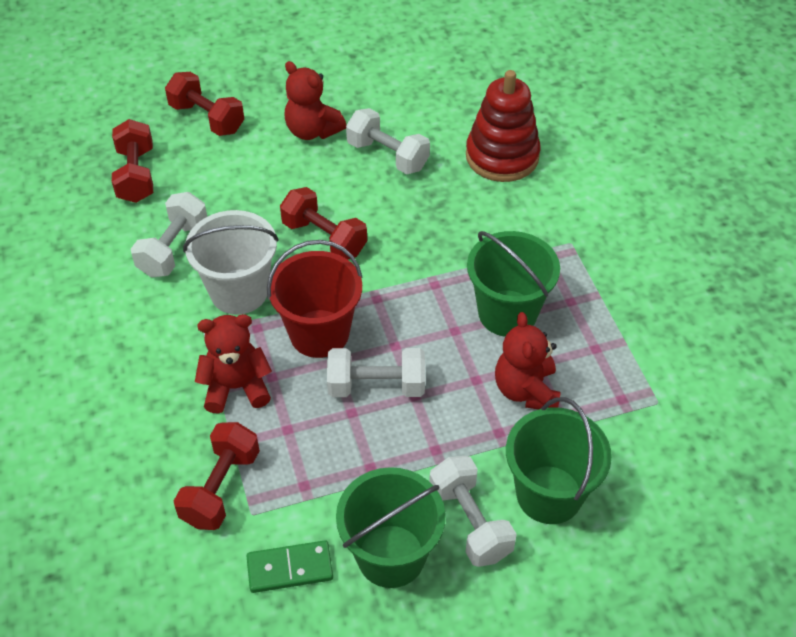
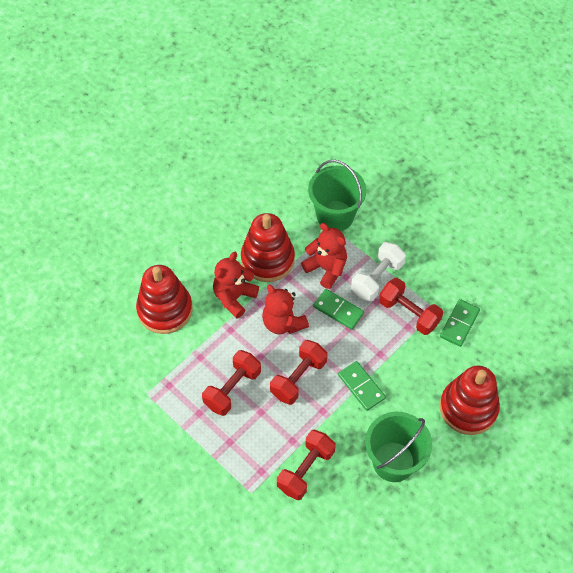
green bucket: [336,467,446,588] [467,231,560,337] [506,397,612,524] = 3 -> [308,160,366,231] [365,412,432,482] = 2
green domino: [246,540,333,593] = 1 -> [313,289,364,330] [338,361,386,411] [440,299,480,347] = 3
red bucket: [267,240,363,358] = 1 -> none = 0
red stacking toy: [466,70,541,182] = 1 -> [136,265,193,334] [241,213,295,282] [440,366,500,435] = 3
white bucket: [183,210,279,315] = 1 -> none = 0
white dumbbell: [131,192,207,277] [327,348,425,397] [346,108,430,174] [429,456,517,567] = 4 -> [351,242,406,301] = 1

